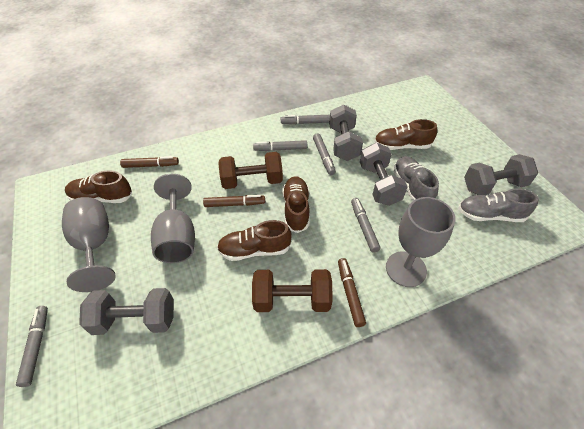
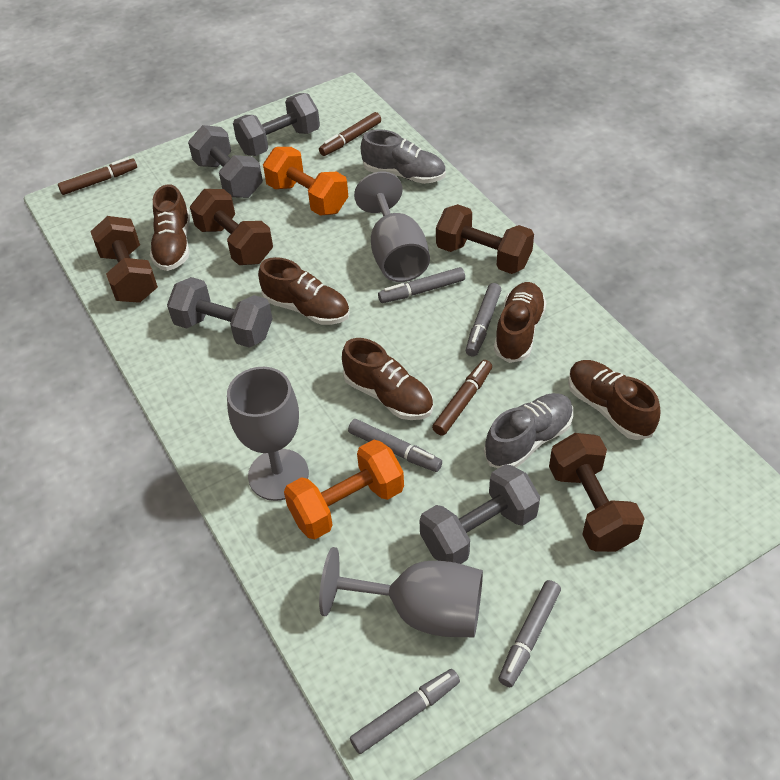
brown dumbbell: [218,152,283,189] [252,269,333,312] = 2 -> [90,216,158,303] [190,189,273,265] [436,204,534,274] [549,433,645,552] = 4
brown shoe: [65,170,133,203] [217,220,292,261] [282,176,310,233] [374,119,437,150] = 4 -> [150,184,190,271] [258,257,350,325] [342,338,433,420] [494,282,547,363] [568,360,661,440] = 5
orange dumbbell: none = 0 -> [263,147,348,216] [284,440,404,540] = 2

